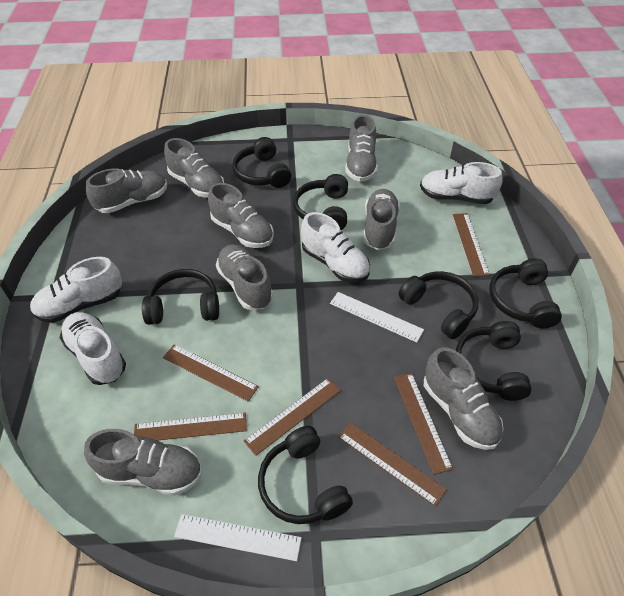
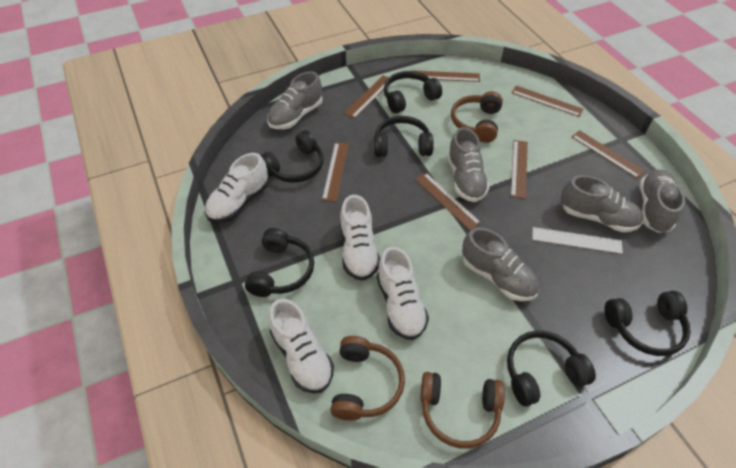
black headphones: [142,269,219,325] [232,137,291,188] [258,426,353,524] [293,174,348,230] [398,271,479,339] [456,321,532,401] [489,258,562,329] = 7 -> [245,228,314,297] [260,130,324,183] [374,116,434,157] [384,71,442,113] [507,330,596,407] [605,291,691,356] = 6
brown headphones: none = 0 -> [330,336,405,421] [421,372,505,449] [451,91,503,143] = 3
brown ruler: [134,413,247,441] [163,344,259,402] [244,378,341,456] [338,422,447,507] [394,373,453,475] [453,213,490,277] = 6 -> [322,142,349,202] [344,75,388,119] [411,70,480,82] [415,173,481,230] [511,85,584,117] [511,140,528,199] [571,130,645,178] = 7
grey shoe: [84,429,202,496] [86,168,167,213] [164,138,224,197] [208,183,274,248] [216,244,273,310] [345,115,378,182] [364,189,400,250] [424,347,503,450] = 8 -> [267,72,322,129] [447,127,490,202] [462,228,539,301] [561,175,643,232] [640,170,685,233] = 5
white ruler: [174,514,302,561] [330,292,424,343] = 2 -> [532,227,623,254] = 1

